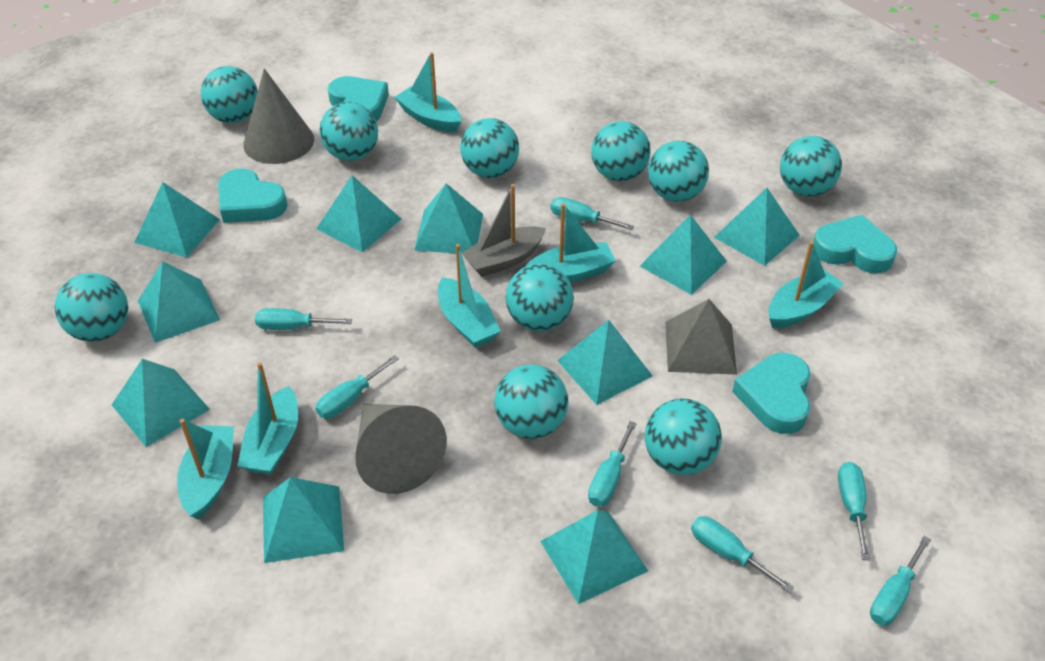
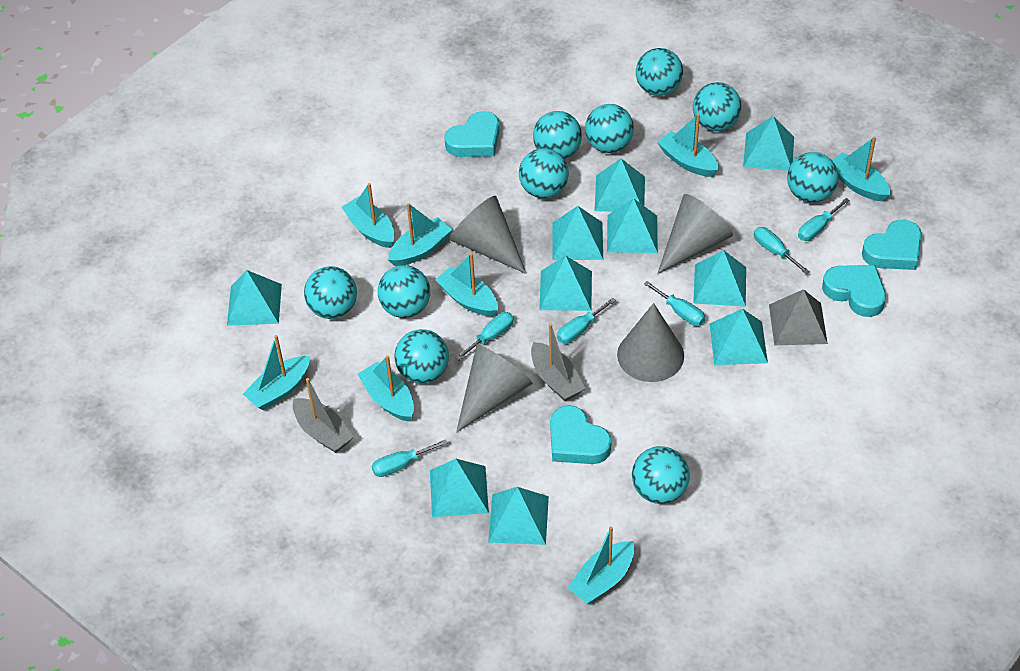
grey boat: [462,184,546,277] = 1 -> [293,378,354,453] [531,323,586,401] = 2
grey cone: [243,69,314,164] [355,404,447,494] = 2 -> [450,196,527,274] [456,344,533,432] [617,303,684,382] [657,194,733,274] = 4
turquoise boat: [177,419,234,520] [237,362,298,475] [395,52,461,132] [438,244,501,348] [525,203,616,283] [769,241,844,328] = 6 -> [243,335,310,410] [342,183,395,248] [358,356,414,422] [388,203,452,266] [435,253,498,316] [568,526,634,604] [657,114,719,177] [832,137,891,201] = 8
turquoise screwdriver: [255,308,352,330] [316,355,399,419] [550,197,634,230] [588,421,637,507] [691,516,794,593] [838,462,870,560] [870,536,931,626] = 7 -> [372,439,448,477] [455,312,514,360] [557,298,616,344] [644,281,705,326] [754,227,810,274] [798,198,850,241] = 6

